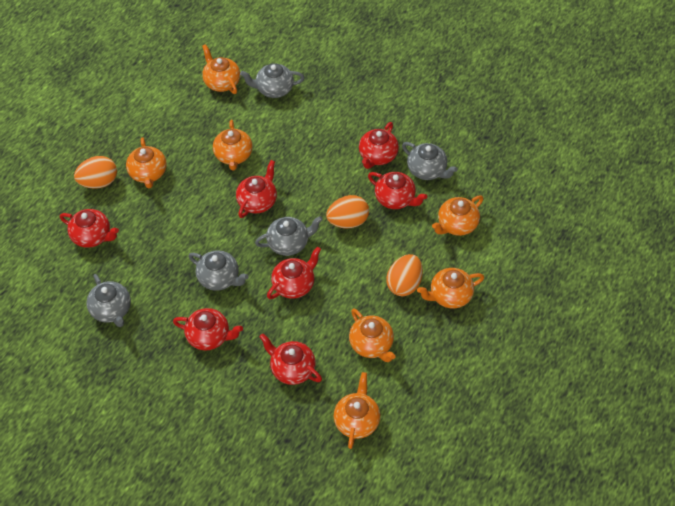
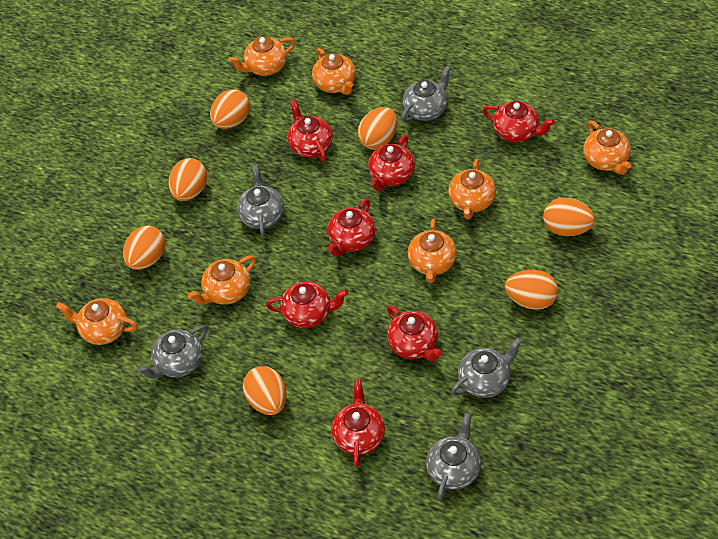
orange egg: [74,156,117,189] [326,195,369,228] [386,254,423,296] = 3 -> [123,226,165,270] [169,158,207,201] [210,89,250,129] [243,366,287,415] [357,107,397,150] [505,270,558,310] [543,198,595,236] = 7

